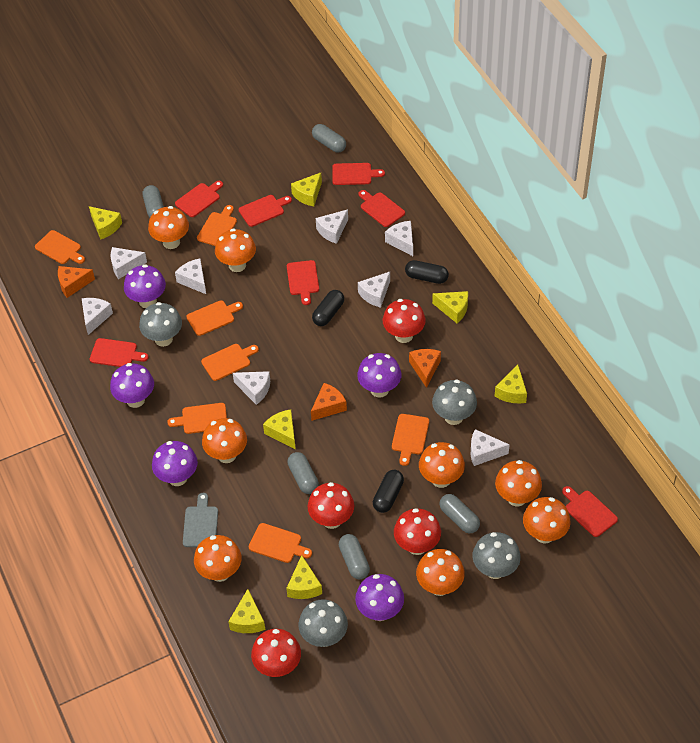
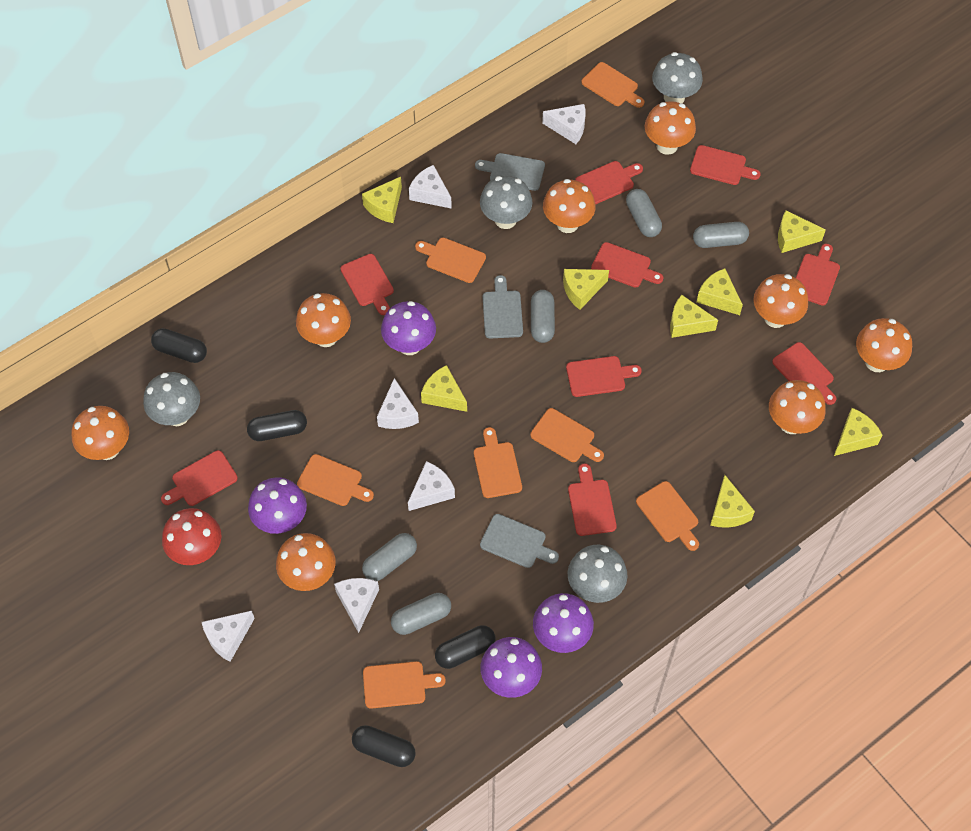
black capsule: [312,290,344,326] [373,470,404,513] [405,260,449,284] = 3 -> [151,328,207,363] [247,410,307,441] [352,725,416,767] [435,625,495,669] = 4
grey cutting board: [183,493,218,547] = 1 -> [475,153,545,191] [480,514,559,568] [483,275,523,338] = 3
orange cheese: [58,266,95,298] [311,383,347,421] [409,349,441,388] = 3 -> none = 0
purple mushroom: [110,363,154,408] [124,264,166,308] [152,441,198,486] [355,574,404,621] [357,353,401,398] = 5 -> [248,477,307,534] [381,301,436,355] [481,637,542,698] [533,593,594,653] = 4
red cutting board: [90,338,148,367] [175,181,223,217] [239,195,292,227] [287,260,319,305] [332,163,385,185] [358,190,405,227] [562,486,618,537] = 7 -> [161,450,238,506] [340,254,394,315] [566,356,642,397] [568,464,617,536] [575,161,643,205] [591,242,664,288] [690,145,761,185] [772,342,837,405] [796,244,840,306] = 9
red mushroom: [251,629,301,677] [308,482,354,529] [383,299,426,343] [394,508,441,555] = 4 -> [162,508,221,565] = 1
white cheese: [81,298,113,335] [111,247,147,279] [175,258,206,294] [233,371,270,405] [316,209,348,244] [358,272,390,308] [385,221,413,256] [471,429,510,466] = 8 -> [202,611,255,662] [334,578,379,633] [377,378,419,429] [408,461,455,511] [409,165,452,209] [542,104,586,144] = 6
yellow cheese: [89,206,122,239] [228,589,265,633] [263,409,296,450] [286,555,322,599] [291,172,322,206] [432,291,468,323] [494,364,527,404] = 7 -> [362,177,402,223] [421,365,467,412] [563,269,609,310] [670,295,718,338] [696,268,743,315] [710,475,755,528] [778,210,826,253] [834,408,883,456] = 8

